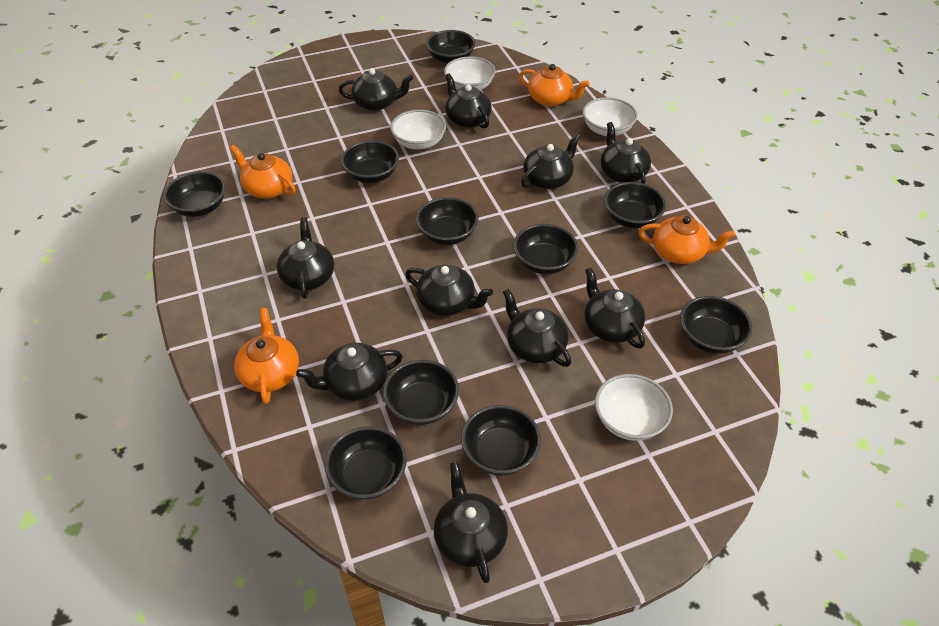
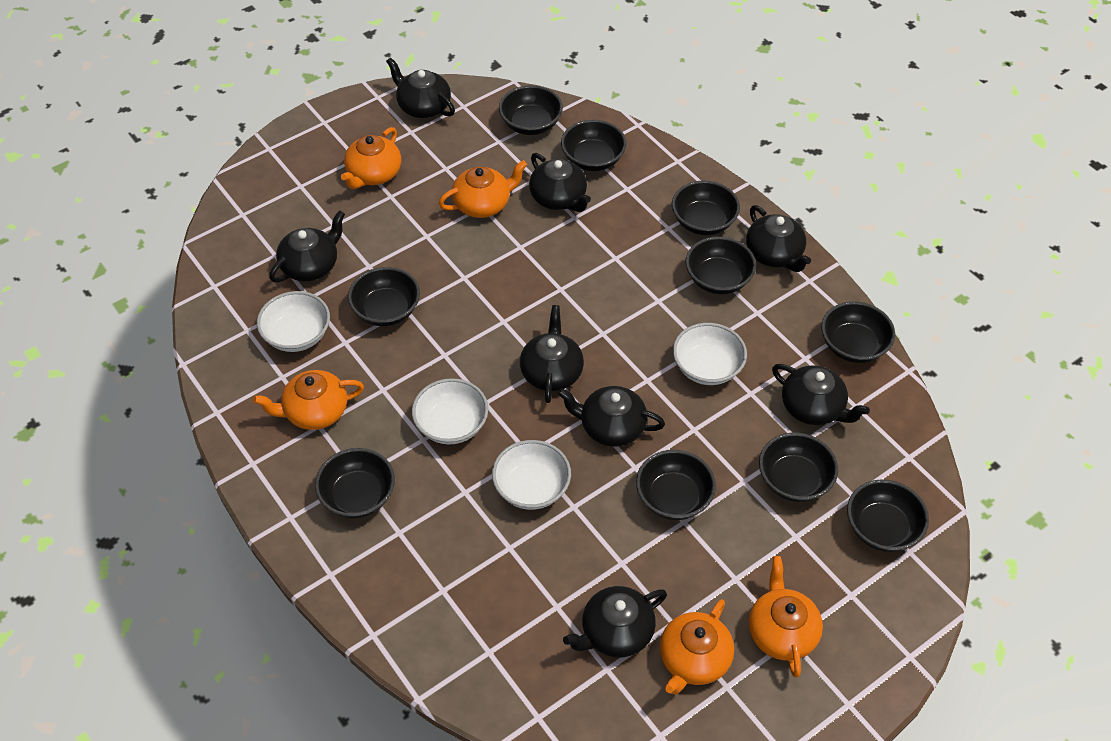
black teapot: [277,217,334,299] [296,343,403,401] [339,68,413,111] [405,264,493,316] [434,462,508,583] [445,73,492,128] [503,289,571,367] [521,133,581,189] [585,268,645,349] [600,122,651,184] = 10 -> [269,210,345,282] [386,58,455,118] [520,305,584,403] [529,153,591,212] [558,386,665,447] [563,586,667,658] [746,205,811,272] [772,364,870,425] = 8
orange teapot: [230,145,296,198] [234,308,299,404] [519,64,590,107] [639,216,735,264] = 4 -> [253,370,364,430] [341,127,401,189] [439,160,527,218] [660,599,734,694] [749,556,823,678] = 5

